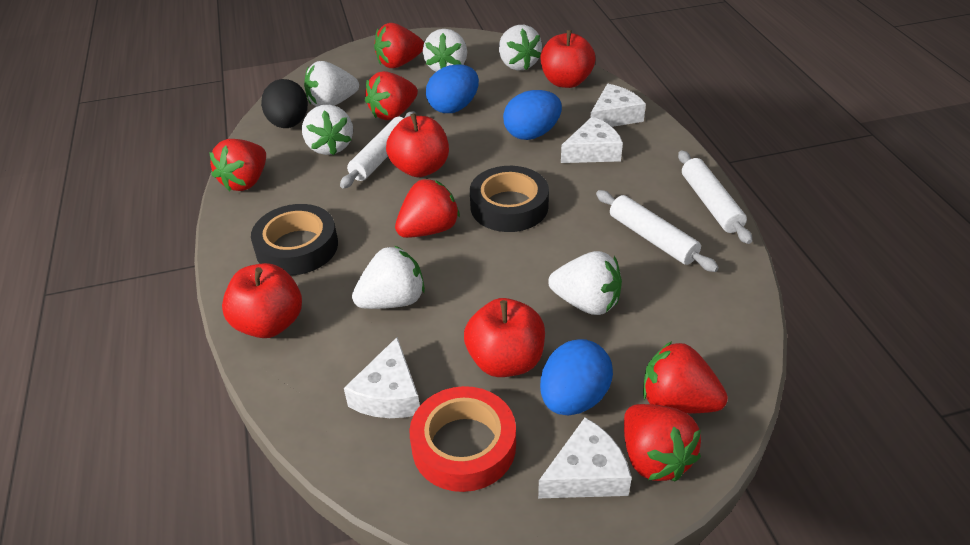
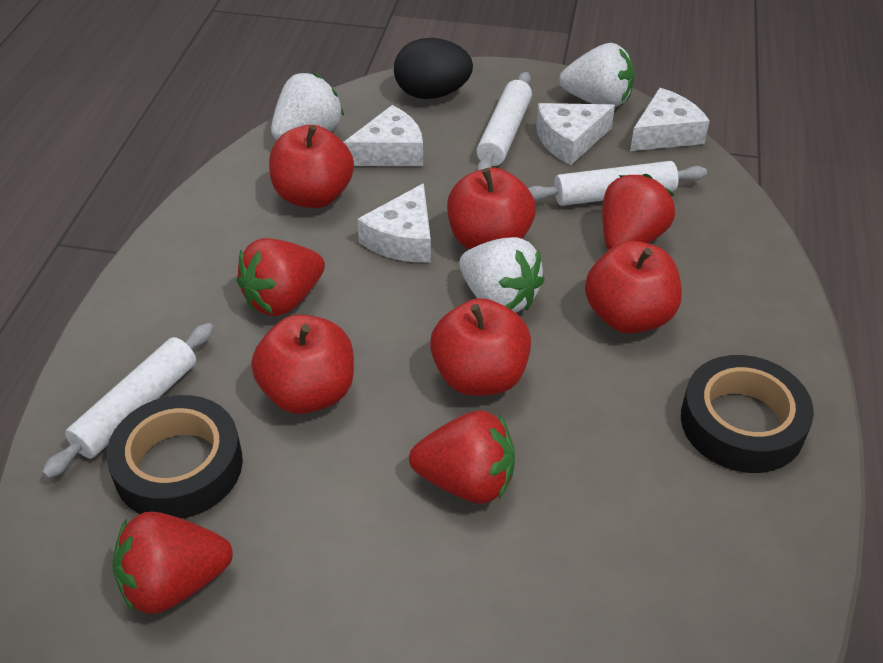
blue egg: [426,64,479,113] [503,90,562,140] [540,339,613,416] = 3 -> none = 0
red apple: [222,263,302,338] [386,113,449,177] [464,298,545,377] [541,30,595,88] = 4 -> [251,314,354,414] [269,125,354,208] [430,298,531,396] [447,168,536,249] [585,241,682,334] = 5
red strawberry: [209,139,266,191] [365,71,418,120] [374,23,424,68] [395,179,460,238] [624,404,701,481] [643,341,728,414] = 6 -> [112,512,233,614] [237,238,325,316] [409,410,515,504] [602,174,675,250] = 4
red tape: [409,386,516,492] = 1 -> none = 0
white strawberry: [302,105,353,155] [304,61,359,107] [352,246,425,309] [423,29,467,72] [499,25,542,71] [548,251,622,315] = 6 -> [271,73,344,140] [459,237,545,313] [559,43,634,107] = 3

